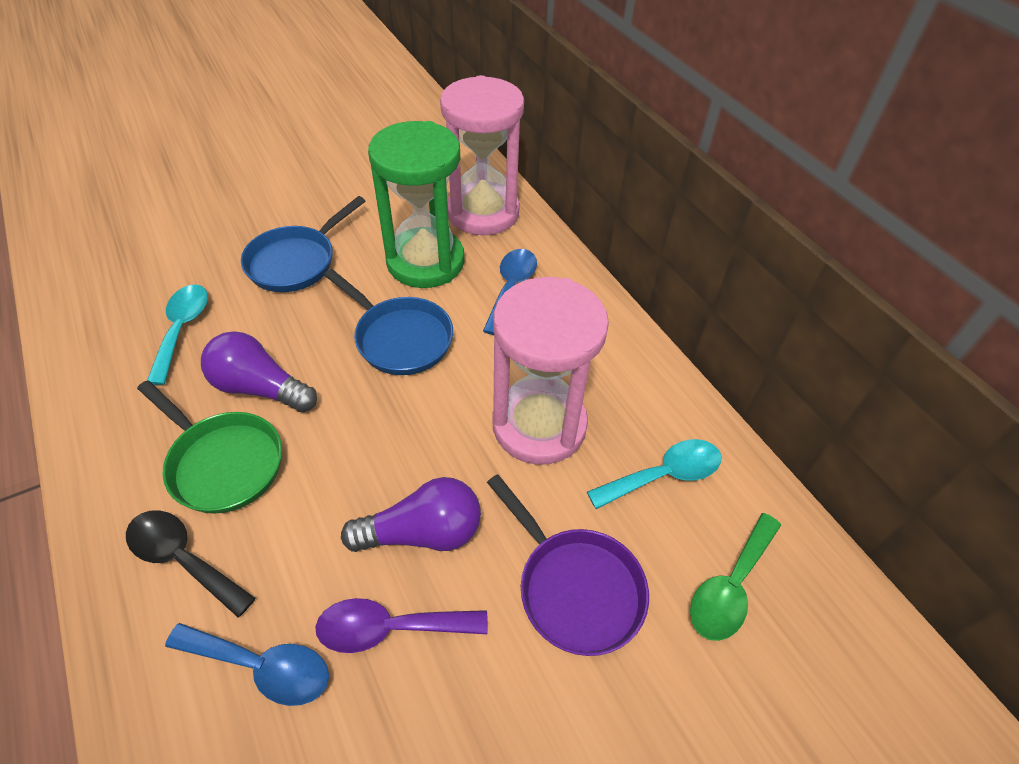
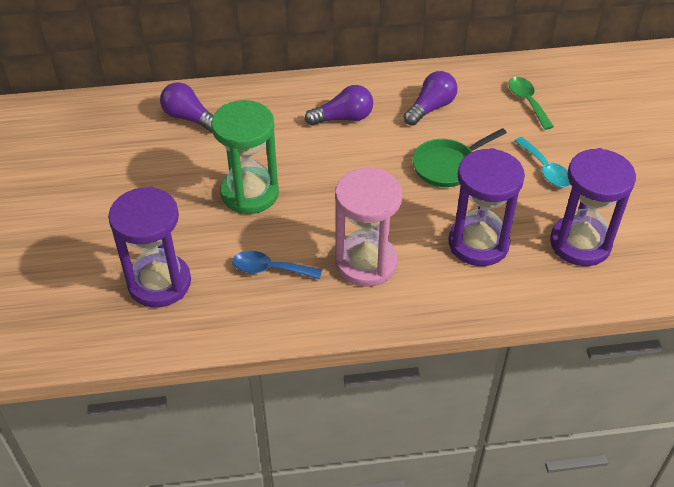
black spoon: [126,510,256,617] = 1 -> none = 0
blue pan: [241,196,365,292] [324,269,453,375] = 2 -> none = 0
blue spoon: [165,623,329,706] [483,249,537,335] = 2 -> [232,251,322,279] = 1
pink hourglass: [440,75,524,235] [493,277,609,465] = 2 -> [335,168,402,287] = 1
purple hourglass: none = 0 -> [108,187,191,307] [448,148,525,266] [550,148,636,266] = 3
purple light bulb: [201,331,317,412] [341,477,481,552] = 2 -> [160,82,213,132] [305,85,373,126] [404,71,458,126] = 3
purple pan: [487,474,649,656] = 1 -> none = 0
purple spoon: [315,598,488,653] = 1 -> none = 0
turquoise spoon: [147,285,208,385] [587,439,721,509] = 2 -> [514,137,571,187] = 1

